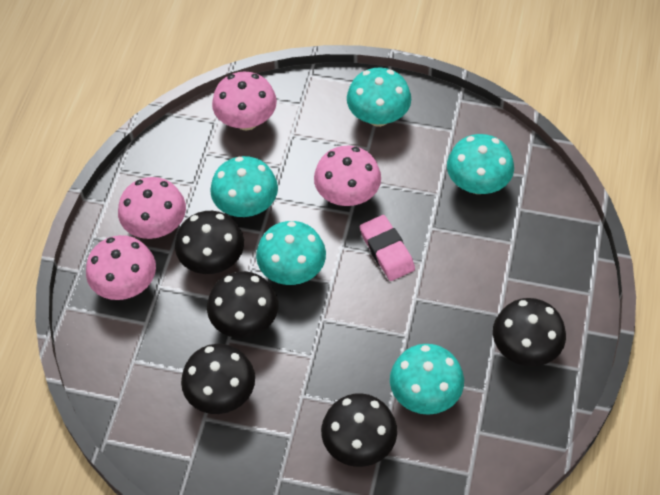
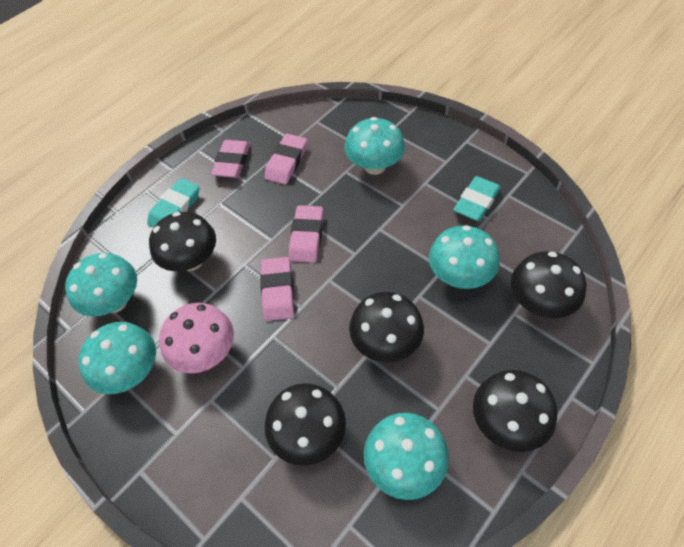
pink eraser: [360,215,415,281] = 1 -> [211,140,250,178] [260,257,294,321] [264,134,307,185] [289,205,323,263] = 4
pink mushroom: [86,235,156,300] [118,177,186,239] [212,72,277,131] [314,146,381,206] = 4 -> [159,303,234,373] = 1
turquoise eraser: none = 0 -> [147,178,199,228] [453,176,501,221] = 2

